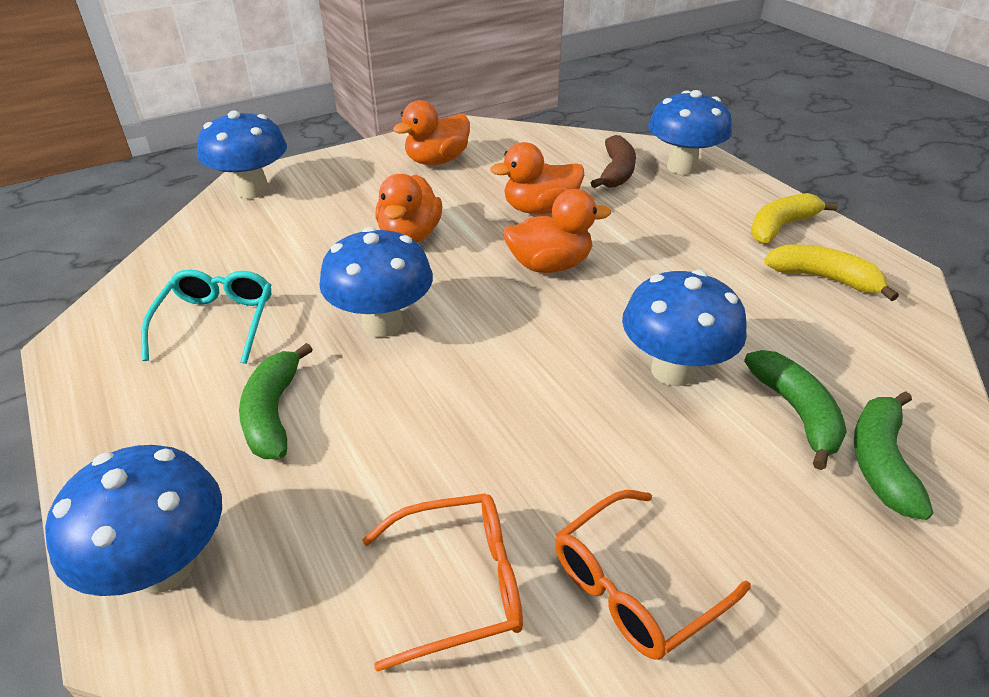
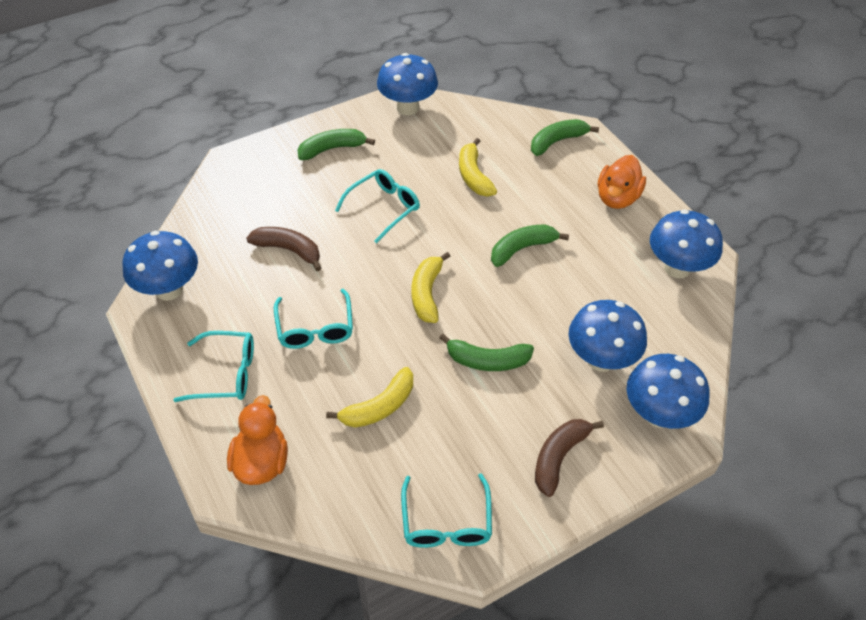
brown banana: [591,135,636,188] = 1 -> [246,227,321,271] [535,419,604,497] = 2
green banana: [239,343,313,459] [744,350,847,470] [854,392,934,520] = 3 -> [298,129,375,160] [439,334,534,371] [491,224,569,267] [531,119,599,156] = 4
orange duck: [375,174,442,243] [393,100,470,165] [490,142,584,215] [503,189,611,273] = 4 -> [227,395,288,485] [598,155,646,209] = 2
orange glasses: [362,494,523,672] [555,490,751,660] = 2 -> none = 0
turquoise glasses: [141,269,271,364] = 1 -> [173,331,254,402] [274,289,353,349] [335,169,420,243] [401,473,492,548] = 4
yellow banana: [750,193,838,244] [764,244,899,301] = 2 -> [326,367,413,428] [412,252,450,323] [459,138,497,196] = 3

